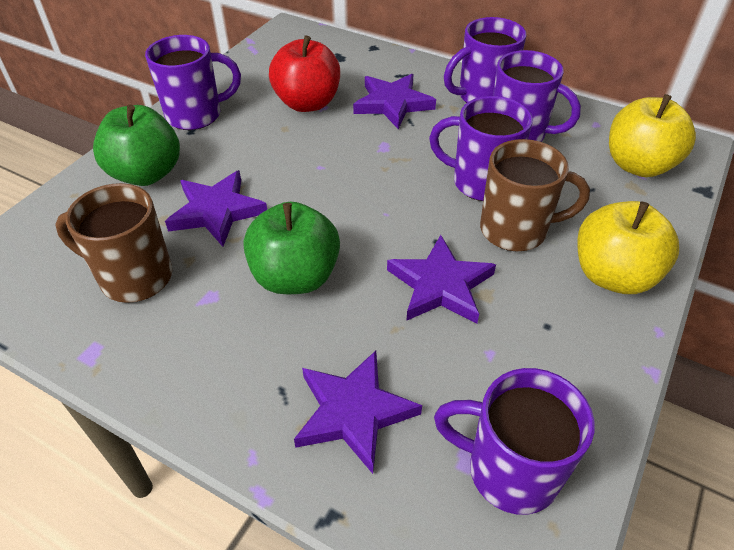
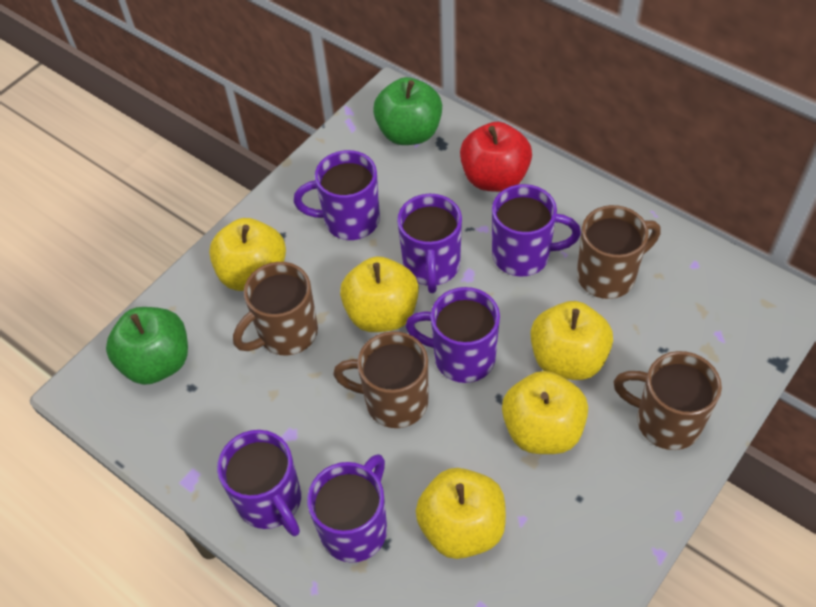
brown mug: [55,183,172,303] [480,139,590,252] = 2 -> [233,262,318,356] [333,331,428,428] [577,205,661,299] [614,351,722,450] = 4
purple mug: [145,35,241,130] [429,96,533,201] [434,368,595,515] [444,17,527,103] [493,50,581,142] = 5 -> [217,430,301,536] [294,150,380,240] [307,454,387,563] [397,194,462,293] [405,287,500,383] [492,184,581,277] = 6
purple star: [165,170,267,247] [294,351,422,474] [353,74,436,129] [387,235,496,324] = 4 -> none = 0
yellow apple: [577,201,679,294] [609,94,696,177] = 2 -> [209,218,286,291] [340,256,419,332] [416,468,506,559] [502,371,588,454] [531,301,613,380] = 5

